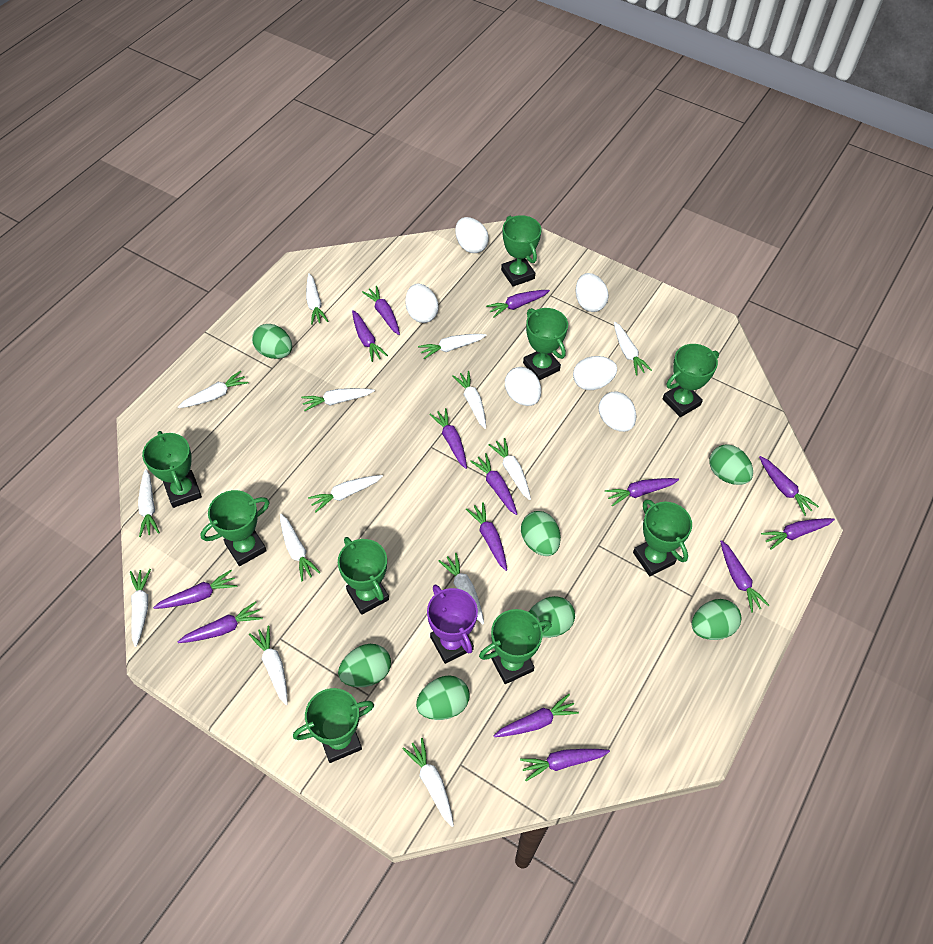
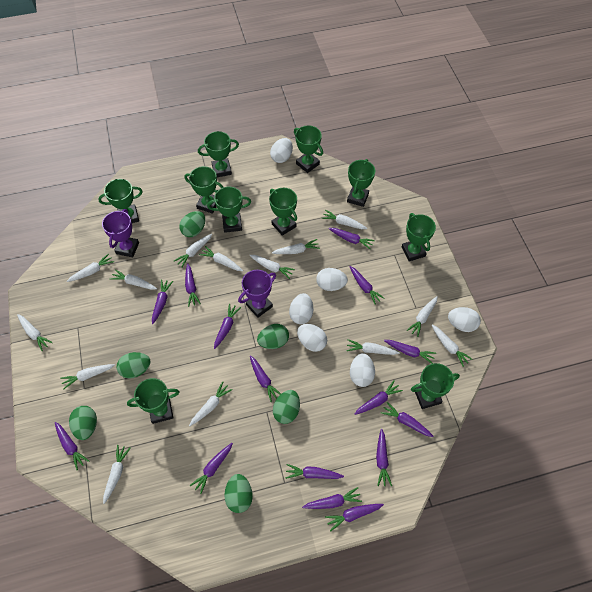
green egg: [252,324,292,359] [338,644,391,687] [416,675,469,720] [521,511,561,556] [529,596,575,638] [692,599,741,640] [709,444,753,485] = 7 -> [69,406,97,440] [117,352,151,379] [179,211,205,237] [224,474,253,513] [257,324,289,349] [273,390,300,424] = 6
green trophy: [142,431,202,508] [200,490,270,566] [293,688,374,763] [338,537,389,615] [479,609,552,684] [501,215,542,287] [523,308,568,380] [633,499,692,576] [663,344,719,417] = 9 -> [98,179,143,223] [127,378,179,424] [184,166,223,214] [198,131,239,177] [207,187,251,233] [269,188,297,236] [294,125,323,173] [347,159,375,207] [402,213,436,262] [411,363,460,409] = 10
purple carrot: [153,570,237,609] [178,601,263,643] [352,310,388,362] [362,286,400,335] [429,408,467,469] [466,502,507,571] [470,453,517,515] [486,290,550,318] [494,694,579,737] [520,749,610,781] [605,478,679,506] [720,540,770,613] [759,456,819,516] [761,518,835,550] = 14 -> [55,422,89,470] [152,279,173,324] [185,263,201,307] [190,443,233,494] [214,304,241,349] [250,355,281,402] [285,464,344,479] [302,487,362,509] [325,504,384,532] [329,228,375,250] [349,266,385,305] [355,380,403,415] [376,429,392,486] [381,402,434,437] [384,340,436,364] = 15
purple trophy: [427,585,478,664] = 1 -> [102,209,139,257] [238,270,276,318] = 2

